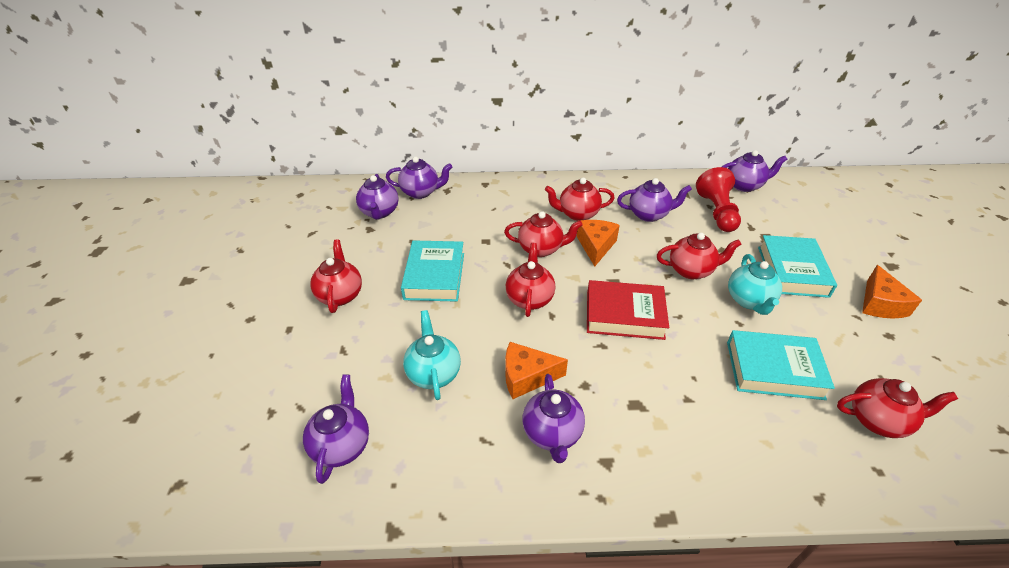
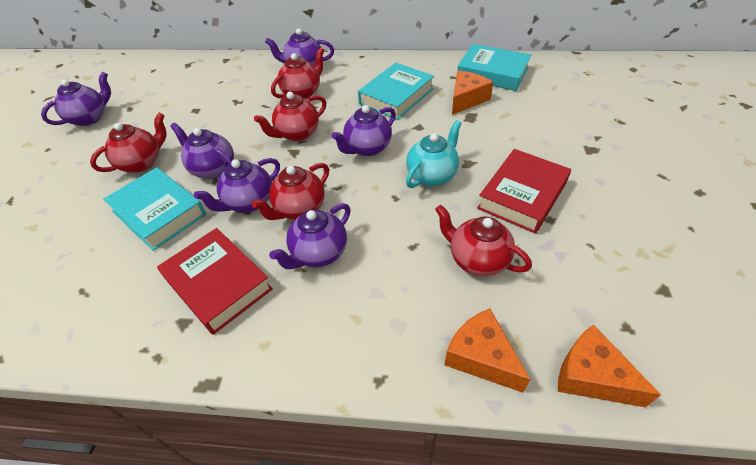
red book: [587,280,669,340] = 1 -> [157,228,273,335] [477,149,571,234] = 2
red pawn: [696,167,741,232] = 1 -> none = 0
red teapot: [310,240,362,313] [504,211,583,257] [506,243,555,317] [545,178,614,221] [657,233,741,279] [837,378,958,438] = 6 -> [90,113,167,173] [252,163,329,220] [254,92,326,141] [271,47,324,99] [435,205,532,277] = 5
turquoise teapot: [403,310,461,400] [728,254,782,315] = 2 -> [406,120,461,188] = 1

